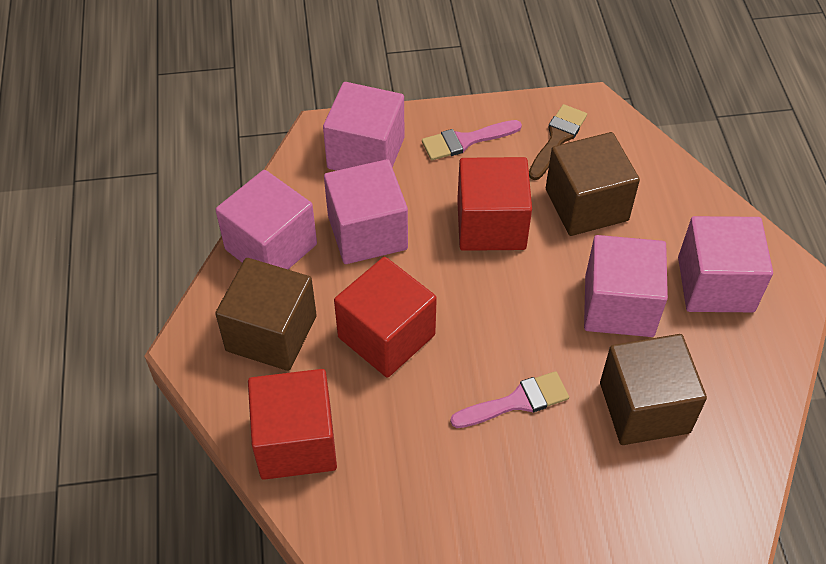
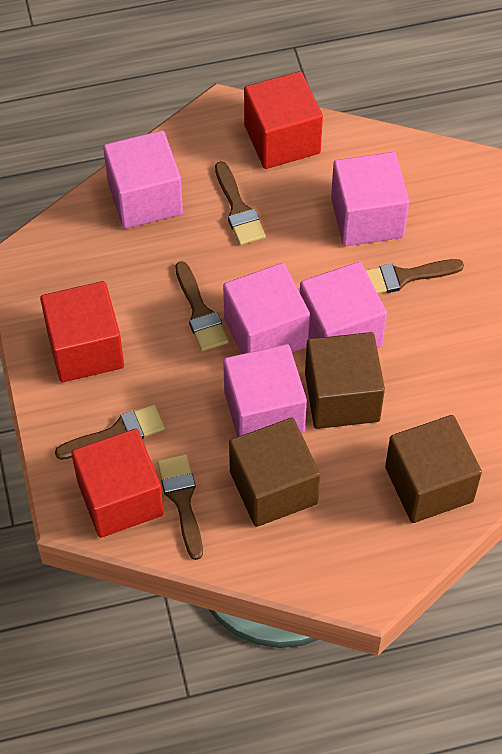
brown brush: [529,104,587,180] = 1 -> [55,404,165,460] [157,454,203,560] [175,261,229,351] [215,161,266,245] [365,259,464,294] = 5
pink brush: [422,120,522,160] [450,371,569,428] = 2 -> none = 0

